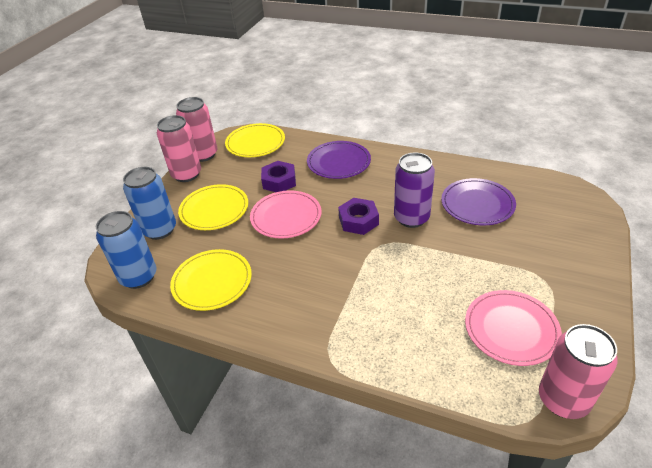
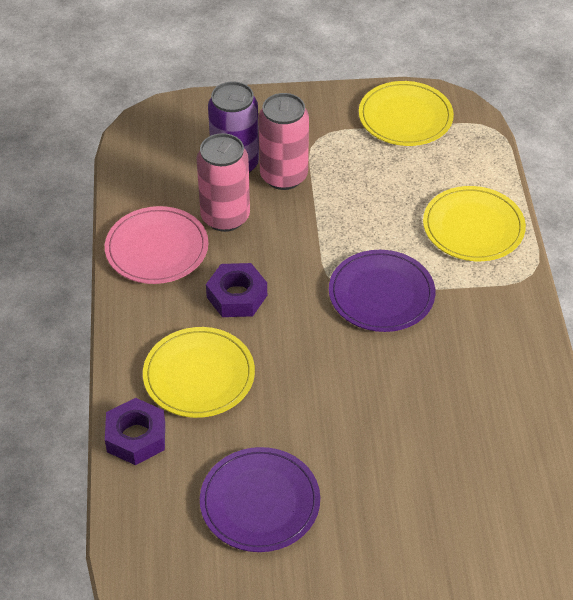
blue can: [96,211,156,289] [123,167,176,240] = 2 -> none = 0
pink can: [157,115,201,182] [176,97,218,162] [539,324,618,419] = 3 -> [197,133,250,232] [259,93,309,190] = 2
pink plate: [250,190,321,239] [465,290,562,366] = 2 -> [105,206,208,284] = 1

